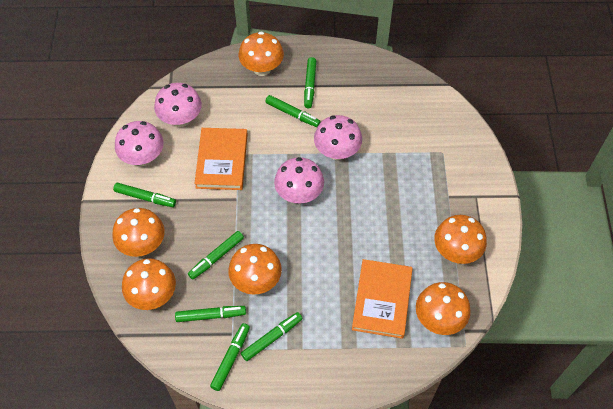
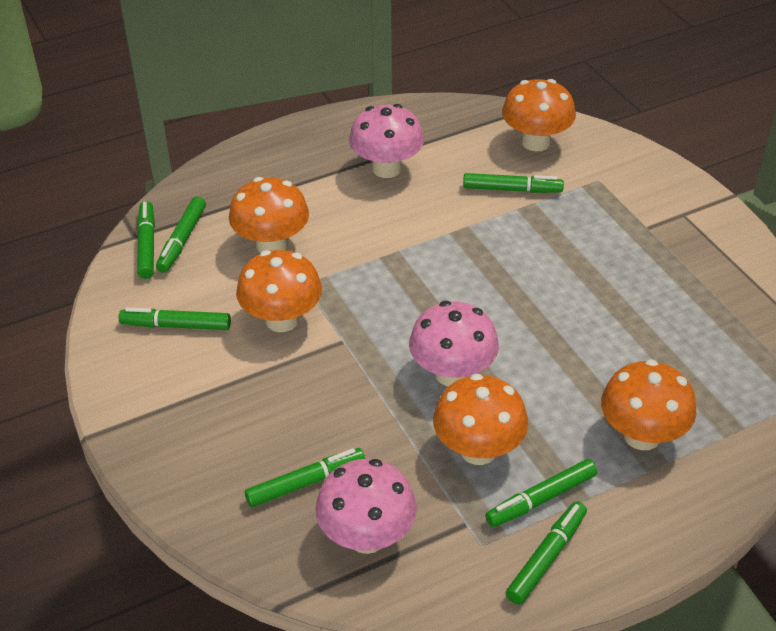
orange book: [194,128,248,190] [352,259,413,339] = 2 -> none = 0
orange mushroom: [112,208,165,257] [122,258,176,310] [228,244,282,295] [239,31,284,76] [416,282,471,335] [434,215,487,264] = 6 -> [229,177,309,253] [236,250,322,332] [433,374,528,465] [502,79,576,151] [601,359,696,450] = 5
pink mushroom: [115,121,164,166] [154,83,202,127] [274,157,324,204] [314,115,362,160] = 4 -> [315,459,417,554] [349,104,424,178] [409,301,499,386] = 3

